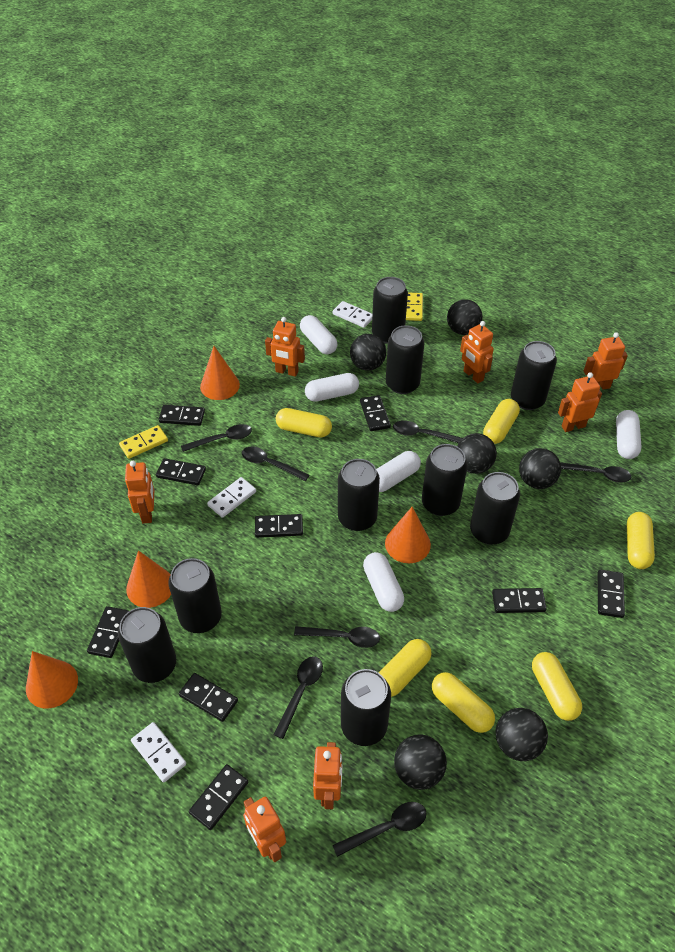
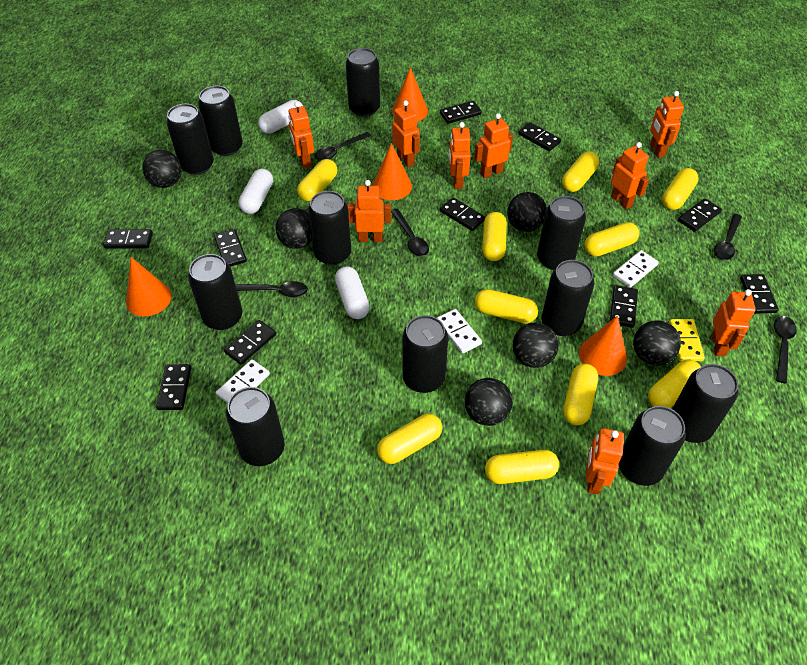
black can: [118,607,176,683] [168,558,222,633] [338,459,380,531] [341,669,391,746] [372,277,408,344] [386,325,424,394] [422,444,468,516] [470,472,520,545] [511,341,557,410] = 9 -> [166,104,214,175] [188,254,242,330] [198,86,243,156] [226,387,285,466] [308,191,351,265] [345,48,380,117] [402,315,448,393] [537,196,586,270] [542,260,595,336] [619,406,686,486] [672,364,738,443] = 11
black domino: [87,606,129,658] [156,458,206,485] [159,405,205,426] [179,673,238,722] [189,764,248,830] [255,514,303,538] [360,395,391,431] [492,588,547,613] [598,569,625,618] = 9 -> [103,230,153,249] [156,364,191,410] [214,229,247,267] [224,320,276,365] [440,101,482,124] [440,197,485,231] [518,122,561,151] [610,285,638,328] [678,199,722,232] [740,274,779,314] = 10
black spoon: [181,424,252,452] [242,446,309,481] [273,656,323,739] [294,626,380,648] [333,802,426,857] [393,420,463,443] [560,462,631,483] = 7 -> [235,281,308,297] [315,132,371,161] [391,209,429,256] [714,214,742,260] [774,316,797,384] = 5
orange robot: [125,461,154,524] [243,797,286,862] [265,317,305,377] [313,742,342,809] [460,321,494,383] [558,372,602,432] [584,332,628,389] = 7 -> [288,102,314,168] [347,180,391,242] [392,100,420,167] [449,122,471,189] [474,113,513,178] [586,428,624,495] [611,142,649,209] [650,91,684,158] [711,289,755,356] = 9
white capsule: [300,315,338,354] [305,373,359,402] [363,552,404,612] [376,451,421,492] [616,410,641,459] = 5 -> [239,169,273,214] [258,100,303,134] [335,266,370,319] = 3
yellow capsule: [276,408,332,437] [379,639,431,697] [432,672,495,733] [483,399,520,444] [532,652,582,721] [627,512,655,569] = 6 -> [297,159,337,201] [377,414,442,464] [475,289,538,323] [482,212,507,261] [485,450,559,484] [562,151,600,192] [563,364,598,425] [584,222,640,256] [648,359,701,408] [662,168,699,210] = 10
yellow domino: [119,425,168,459] [406,292,423,321] = 2 -> [669,319,705,361] = 1

